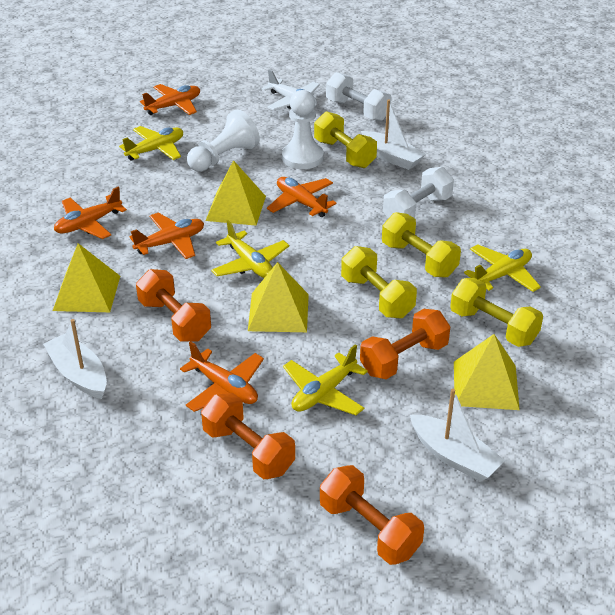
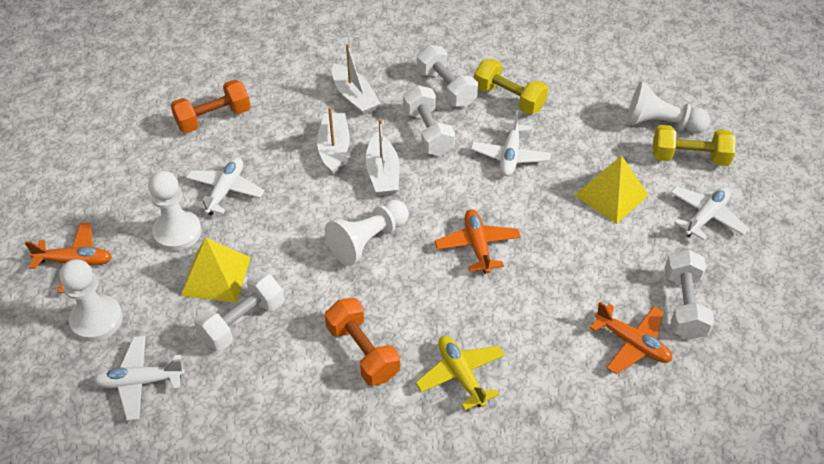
orange dumbbell: [136,269,211,342] [201,393,295,479] [320,465,424,565] [360,309,451,379] = 4 -> [171,79,251,133] [325,298,400,386] = 2
orange plane: [54,187,127,239] [129,213,204,259] [140,84,200,115] [180,341,264,412] [267,177,337,217] = 5 -> [25,223,112,293] [435,209,521,274] [590,302,672,374] = 3
white dumbbell: [326,72,391,121] [383,167,454,219] = 2 -> [194,271,284,351] [403,85,455,156] [417,45,478,107] [665,249,714,340] = 4
white pawn: [187,109,260,172] [282,90,324,169] = 2 -> [59,259,123,342] [148,171,201,251] [325,200,409,266] [627,82,710,133] = 4
white plane: [262,70,320,110] = 1 -> [93,336,185,421] [186,157,264,215] [471,110,551,176] [670,186,749,240] = 4
yellow dumbbell: [314,111,377,168] [341,246,417,318] [382,212,461,278] [450,278,543,347] = 4 -> [474,59,548,114] [653,125,736,166] = 2
yellow plane: [119,126,183,161] [211,220,289,278] [283,344,368,415] [464,244,541,292] = 4 -> [415,336,505,410] = 1
yellow pyramid: [53,243,120,312] [206,160,266,226] [248,262,309,332] [454,334,520,410] = 4 -> [181,238,251,303] [575,155,649,224] = 2

